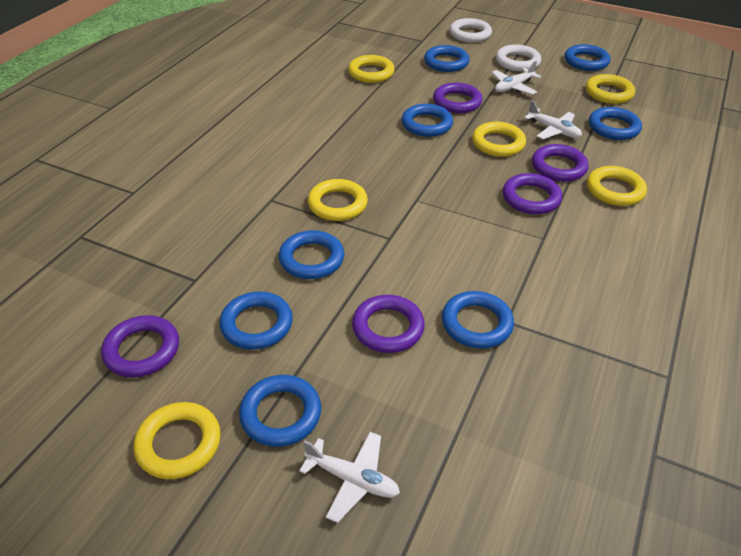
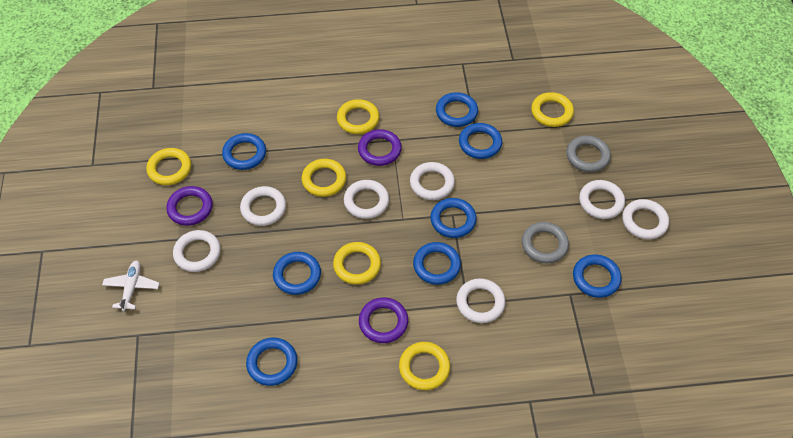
grey ring: none = 0 -> [522,222,569,263] [566,135,611,172] = 2
purple ring: [101,315,179,377] [352,295,425,353] [433,83,482,113] [502,173,562,214] [532,144,589,182] = 5 -> [166,186,213,226] [358,129,402,166] [359,297,408,343] = 3
white plane: [299,432,400,523] [492,61,541,95] [524,100,582,139] = 3 -> [102,261,159,311] = 1
white ring: [450,18,492,42] [496,45,541,71] = 2 -> [173,230,221,272] [240,186,286,226] [344,180,389,219] [410,162,455,200] [456,278,505,323] [579,180,625,219] [622,199,669,239] = 7

